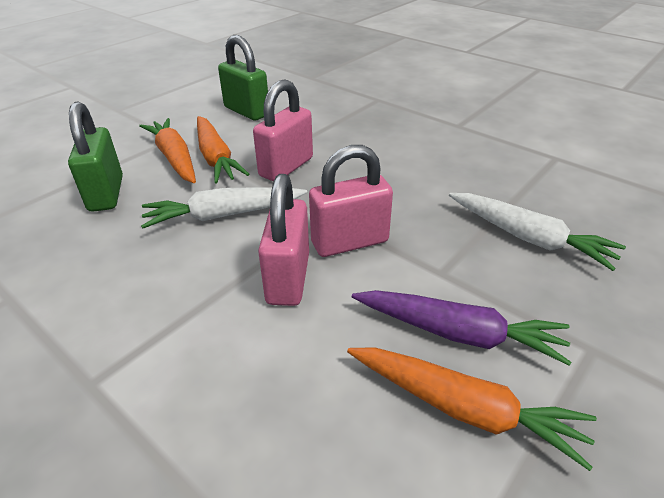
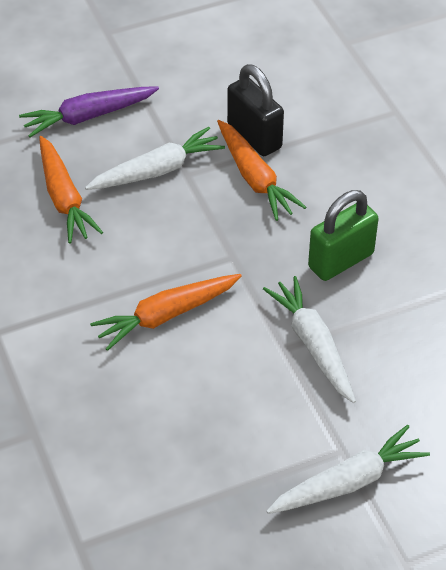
black padlock: none = 0 -> [227,64,284,156] = 1
green padlock: [68,101,123,212] [218,35,268,121] = 2 -> [308,190,379,281] = 1
pink padlock: [253,79,313,182] [258,174,309,306] [309,145,393,257] = 3 -> none = 0
white carrot: [141,187,307,228] [449,193,626,271] = 2 -> [85,127,225,190] [263,276,356,403] [266,425,430,514] = 3

